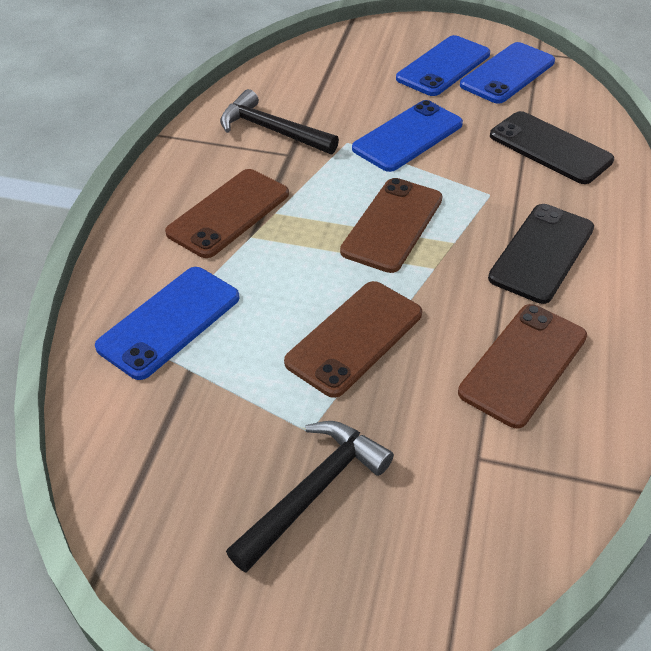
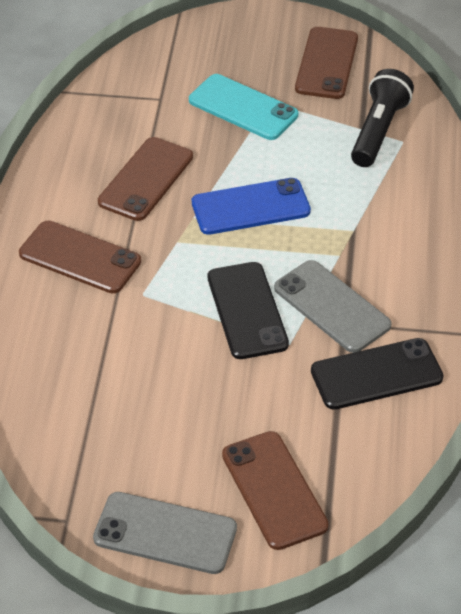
black flashlight: none = 0 -> [351,69,414,167] = 1
black hammer: [220,89,339,154] [226,421,394,573] = 2 -> none = 0
blue phone: [95,267,240,380] [352,100,463,172] [396,35,490,96] [460,42,555,104] = 4 -> [192,178,311,235] = 1
grey phone: none = 0 -> [93,492,237,574] [274,260,392,353] = 2
turquoise phone: none = 0 -> [189,74,298,140] = 1

